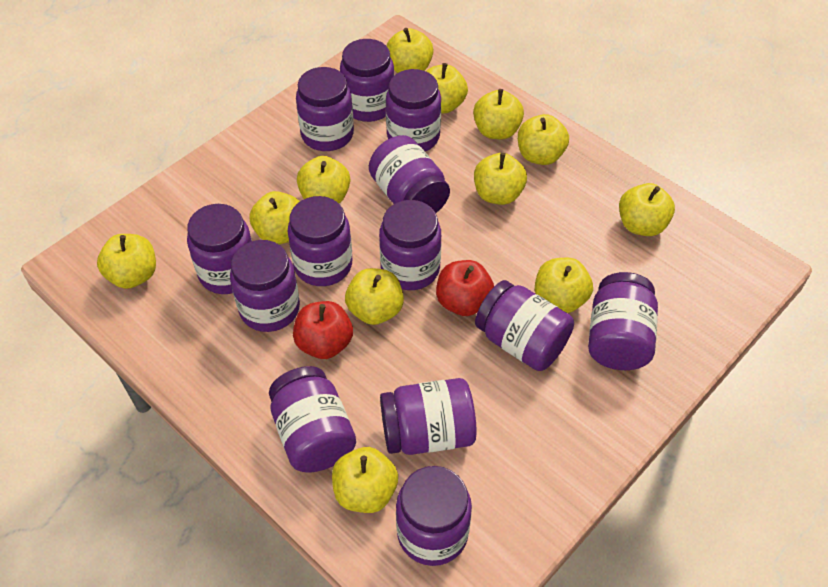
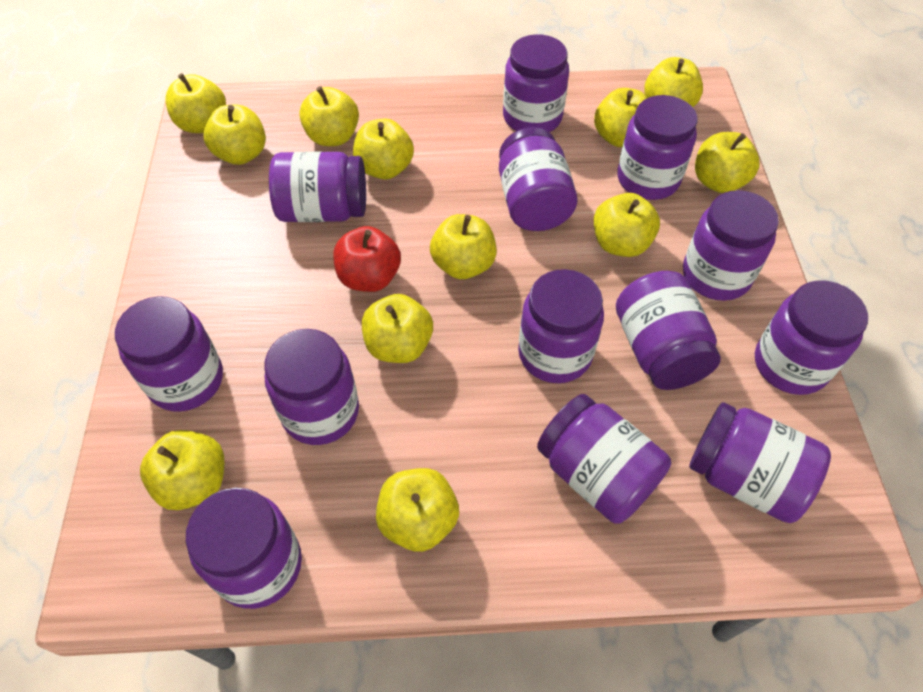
red apple: [293,301,353,359] [436,260,494,316] = 2 -> [333,226,401,292] = 1

